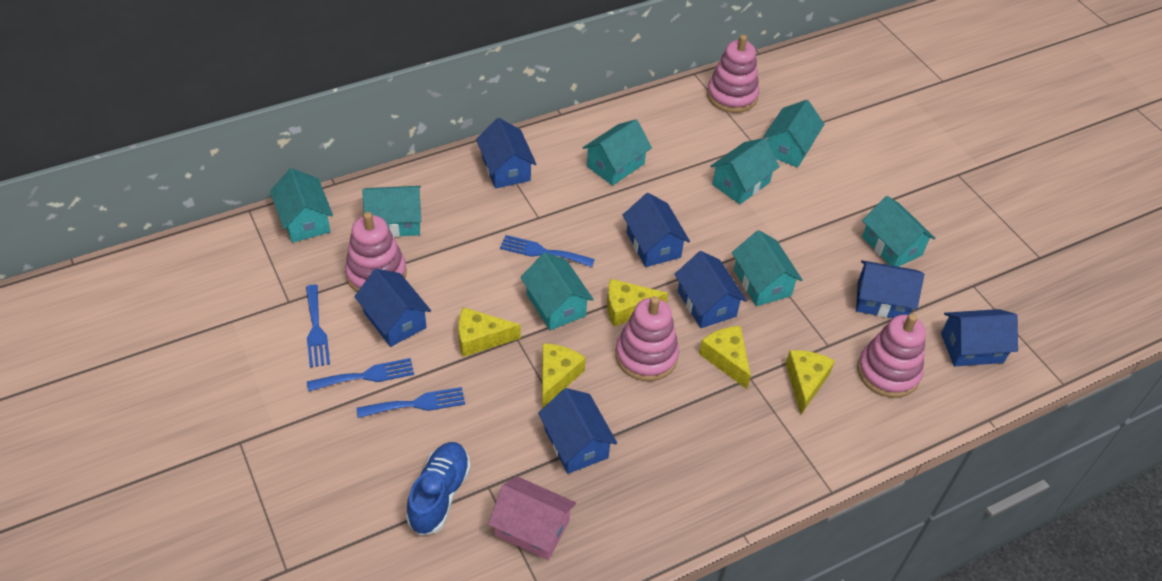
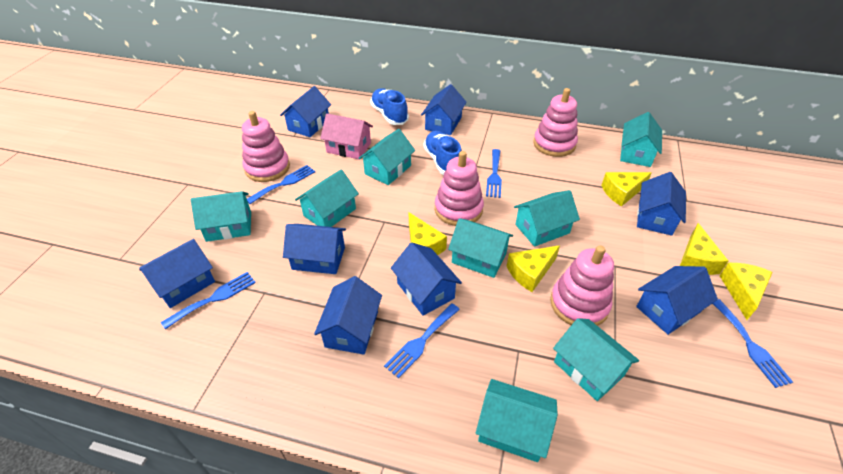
blue fork: [306,284,330,368] [307,358,414,392] [357,387,465,418] [500,235,595,267] = 4 -> [161,272,256,329] [247,165,315,204] [384,303,460,378] [486,149,502,198] [712,299,793,388] = 5
blue house: [354,268,431,347] [476,118,537,189] [538,388,617,474] [623,193,690,267] [674,251,747,328] [856,260,924,318] [941,309,1018,366] = 7 -> [139,239,215,308] [280,86,331,137] [283,224,346,274] [314,276,382,355] [391,242,462,316] [421,84,467,135] [636,266,718,335] [637,172,686,236] = 8
blue shoe: [406,442,470,535] = 1 -> [370,88,409,125] [423,131,462,175] = 2

